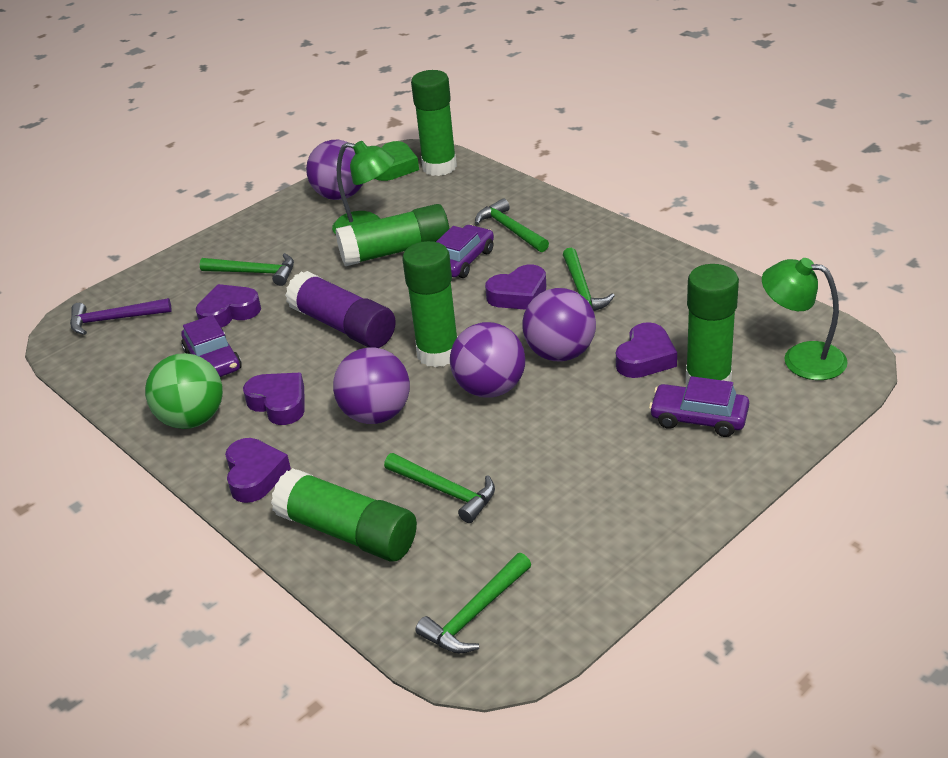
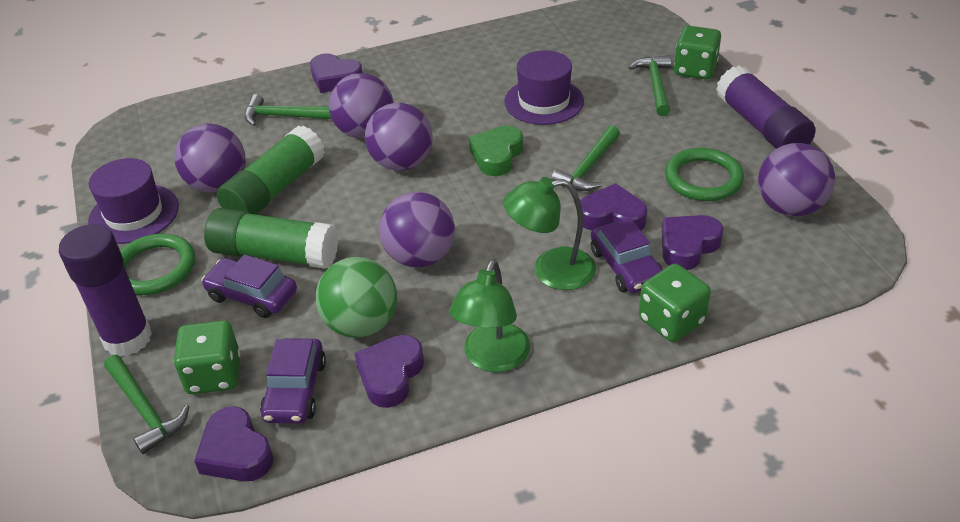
green dice: none = 0 -> [174,320,240,394] [639,264,711,342] [674,26,721,79] = 3
green glue stick: [271,468,417,561] [335,204,450,266] [402,241,458,367] [411,70,457,176] [686,264,739,385] = 5 -> [204,208,338,269] [217,126,325,215] = 2
green hammer: [200,253,294,286] [384,453,495,523] [416,553,531,653] [475,199,549,252] [563,247,615,311] = 5 -> [104,355,189,454] [244,94,331,126] [551,126,620,191] [629,55,671,116] = 4
green ring: none = 0 -> [120,233,195,295] [665,148,744,201] = 2
purple ball: [306,140,363,200] [333,347,410,424] [450,322,525,398] [522,288,596,362] = 4 -> [174,124,246,193] [329,73,394,139] [365,103,433,171] [379,192,455,267] [758,143,835,216] = 5
purple glue stick: [285,271,396,348] = 1 -> [59,224,152,356] [716,66,816,149] = 2
purple hammer: [70,298,172,335] = 1 -> none = 0
purple hat: none = 0 -> [88,158,179,244] [504,50,584,125] = 2

